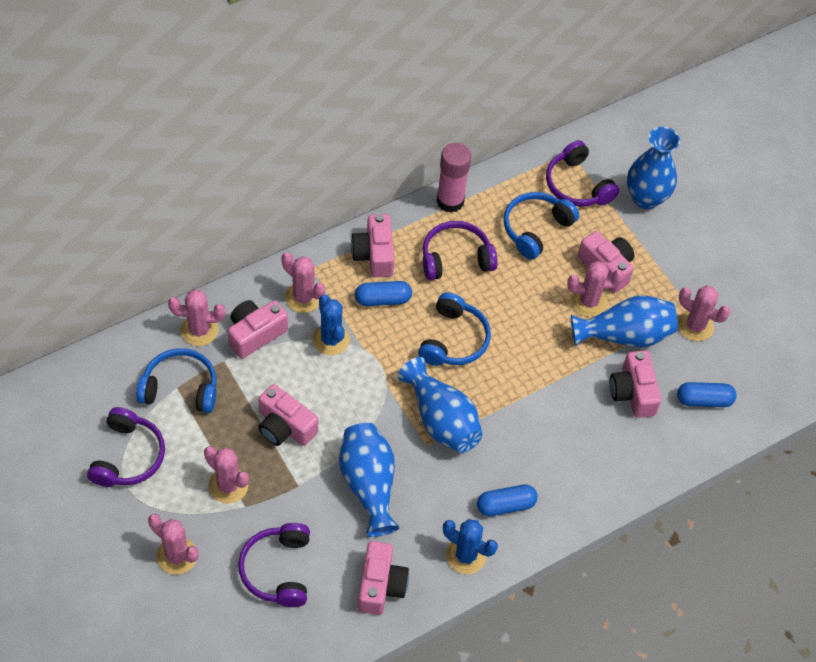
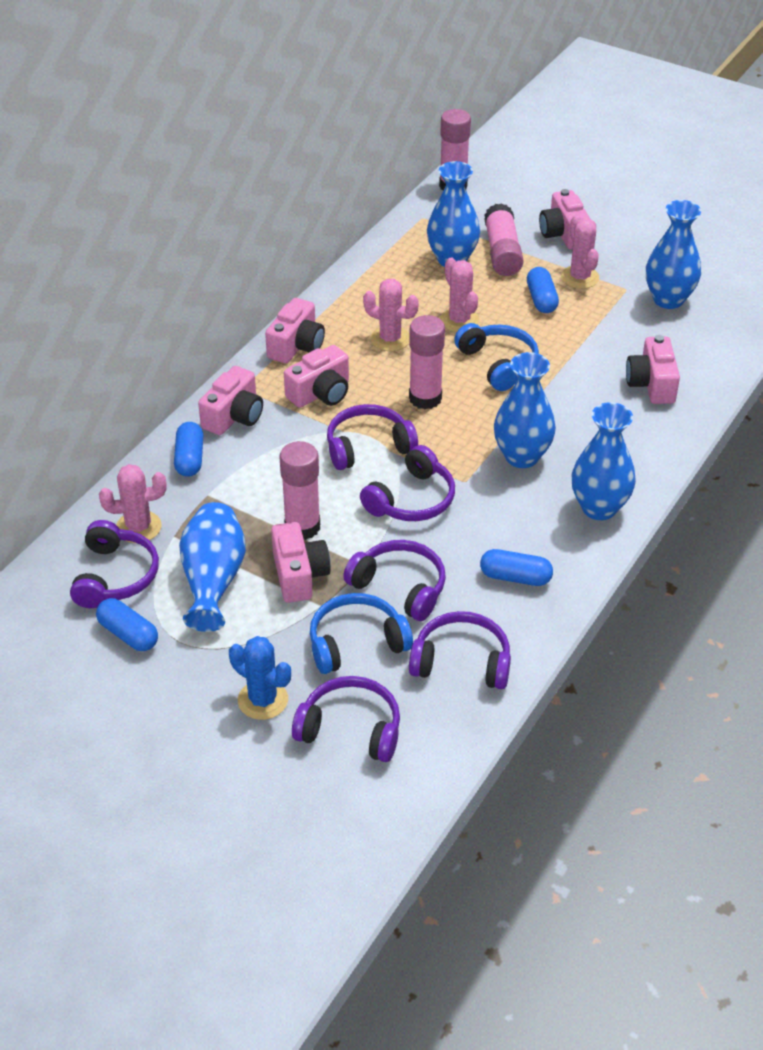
blue cactus: [312,295,350,355] [443,519,498,574] = 2 -> [229,636,291,720] = 1
blue capsule: [355,281,412,306] [477,485,538,516] [677,382,737,407] = 3 -> [96,598,158,651] [174,422,203,477] [480,549,553,586] [527,267,559,313] = 4
blue headphones: [136,348,216,413] [418,292,491,366] [504,192,579,260] = 3 -> [310,593,413,674] [454,323,539,391] = 2
blue vase: [339,423,400,537] [398,357,482,453] [571,295,678,348] [627,126,680,209] = 4 -> [179,502,246,632] [427,161,480,267] [494,352,556,468] [572,402,636,520] [646,200,701,309] = 5
pink cactus: [148,514,199,575] [168,289,225,346] [204,446,249,503] [282,252,325,313] [567,261,624,317] [678,286,730,341] = 6 -> [99,464,167,543] [363,279,419,351] [440,258,480,332] [561,215,599,289] = 4
pink glue stick: [437,143,471,213] = 1 -> [280,441,320,540] [409,315,445,409] [439,109,471,191] [484,203,524,276] = 4
purple headphones: [87,407,165,487] [238,523,310,607] [423,221,498,280] [546,140,619,207] = 4 -> [70,520,159,608] [292,676,400,762] [327,404,418,470] [343,540,446,621] [360,445,455,521] [409,611,511,689] = 6

